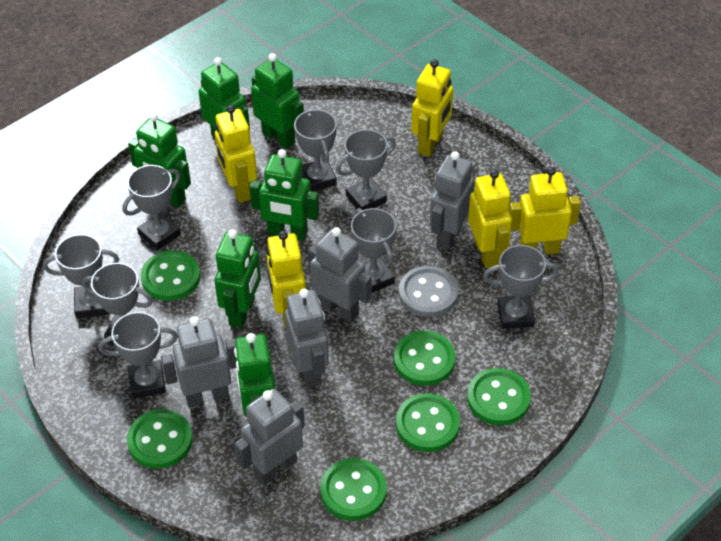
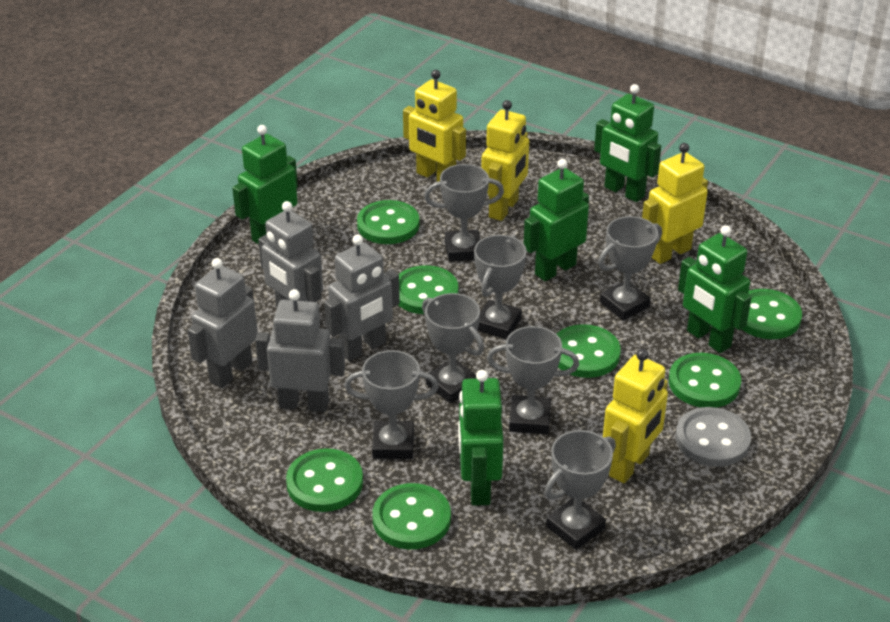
green button: [127,409,193,469] [141,250,200,301] [320,458,387,521] [394,331,456,386] [396,393,460,452] [467,368,531,425] = 6 -> [286,448,363,512] [357,200,419,244] [373,483,451,549] [398,265,458,314] [557,324,621,378] [669,353,741,407] [742,289,802,339] = 7
green robot: [128,113,191,207] [198,57,250,138] [214,229,261,328] [234,333,275,416] [249,149,319,241] [251,53,304,149] = 6 -> [232,125,298,245] [458,370,504,506] [524,159,589,281] [594,84,661,202] [678,225,752,353] = 5
grey robot: [161,316,236,407] [234,388,305,485] [285,289,329,387] [308,227,372,323] [430,151,475,250] = 5 -> [187,258,258,388] [255,289,345,412] [258,201,323,307] [325,234,400,361] = 4
grey trophy: [43,234,119,318] [82,263,153,344] [99,312,178,399] [123,165,181,251] [294,109,337,191] [336,129,396,210] [351,208,396,293] [483,245,559,329] = 8 -> [344,350,439,459] [422,293,484,403] [424,164,504,261] [474,235,527,339] [487,326,579,434] [544,430,616,550] [598,216,662,320] = 7
yellow robot: [215,105,257,203] [266,231,306,329] [411,59,453,157] [468,170,512,268] [509,167,581,254] = 5 -> [403,70,466,182] [481,100,529,221] [603,349,668,483] [642,143,708,264] = 4

